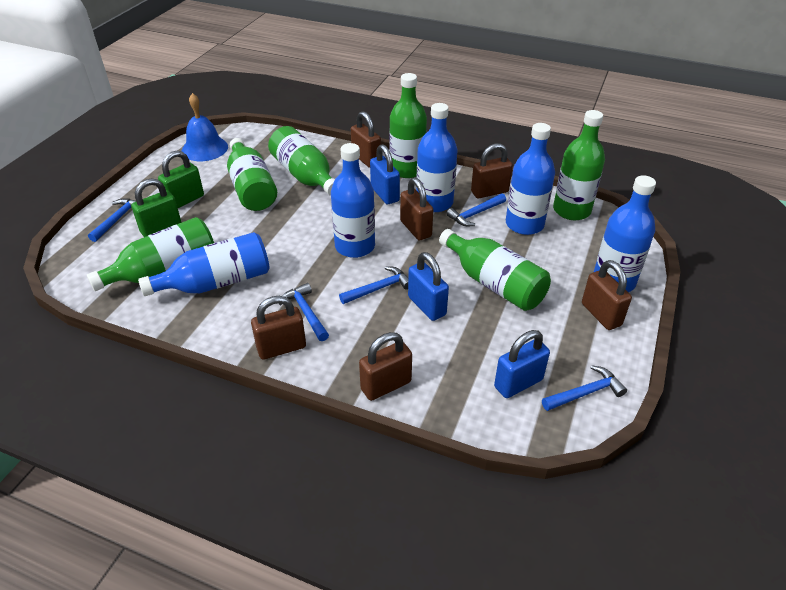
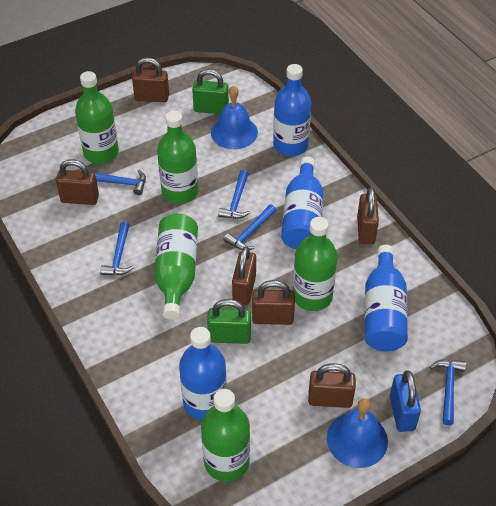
blue bell: [182,93,228,161] = 1 -> [211,85,258,149] [327,398,388,468] = 2
blue bottle: [138,232,270,296] [331,143,375,258] [416,103,457,212] [506,123,555,235] [594,175,656,292] = 5 -> [179,327,227,420] [273,64,311,156] [281,157,324,249] [364,245,408,352] = 4
blue padlock: [370,144,400,204] [408,252,449,321] [494,330,550,398] = 3 -> [390,370,421,432] = 1
green bottle: [87,217,214,291] [227,138,277,211] [268,126,335,196] [389,73,427,178] [439,229,551,311] [553,110,605,220] = 6 -> [75,71,119,164] [154,214,198,320] [157,111,198,204] [201,389,250,482] [293,217,338,311] = 5

